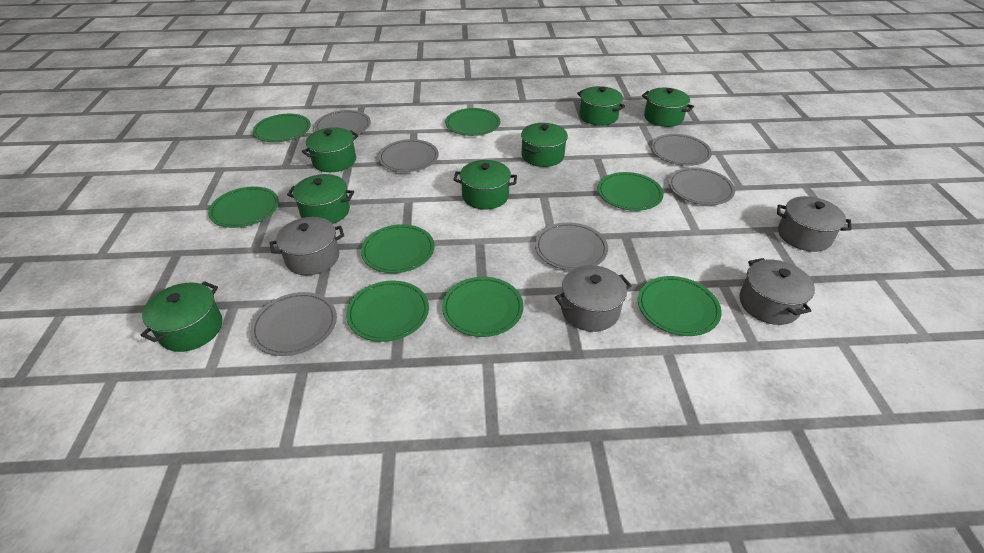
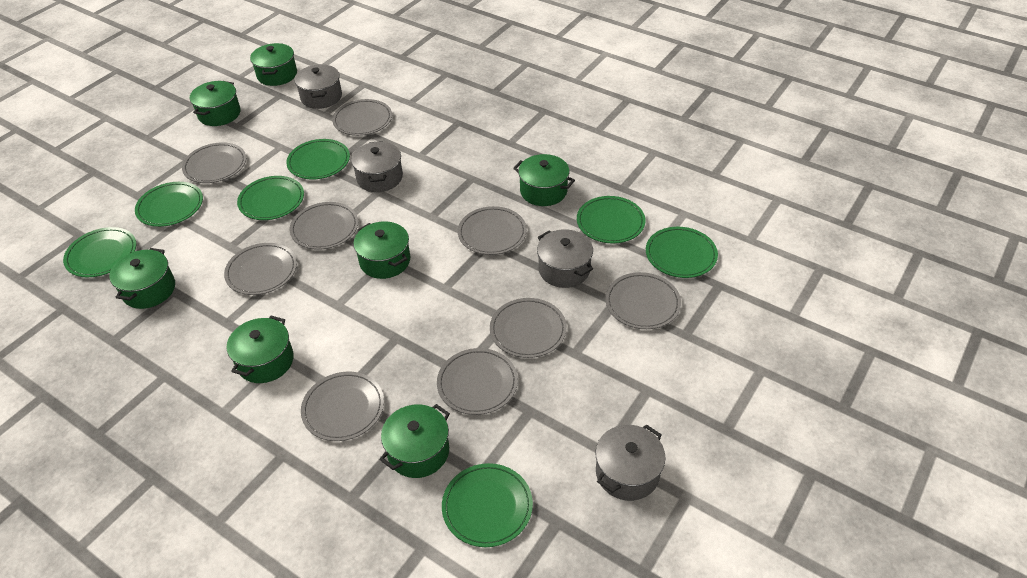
green plate: [208,186,279,228] [253,114,311,142] [346,280,429,342] [361,224,435,273] [442,277,524,337] [445,108,500,136] [598,172,664,211] [638,276,722,336] = 8 -> [63,227,137,277] [135,182,203,227] [237,176,304,220] [286,139,350,179] [442,463,533,547] [577,196,646,243] [646,227,718,278] = 7
grey plate: [250,292,337,356] [314,110,371,136] [378,139,439,172] [535,222,608,271] [651,134,712,166] [668,167,735,205] = 6 -> [182,142,246,183] [224,243,297,295] [290,202,358,250] [301,372,384,441] [332,99,392,136] [437,348,518,415] [458,206,527,255] [490,298,567,358] [605,272,681,329] = 9

